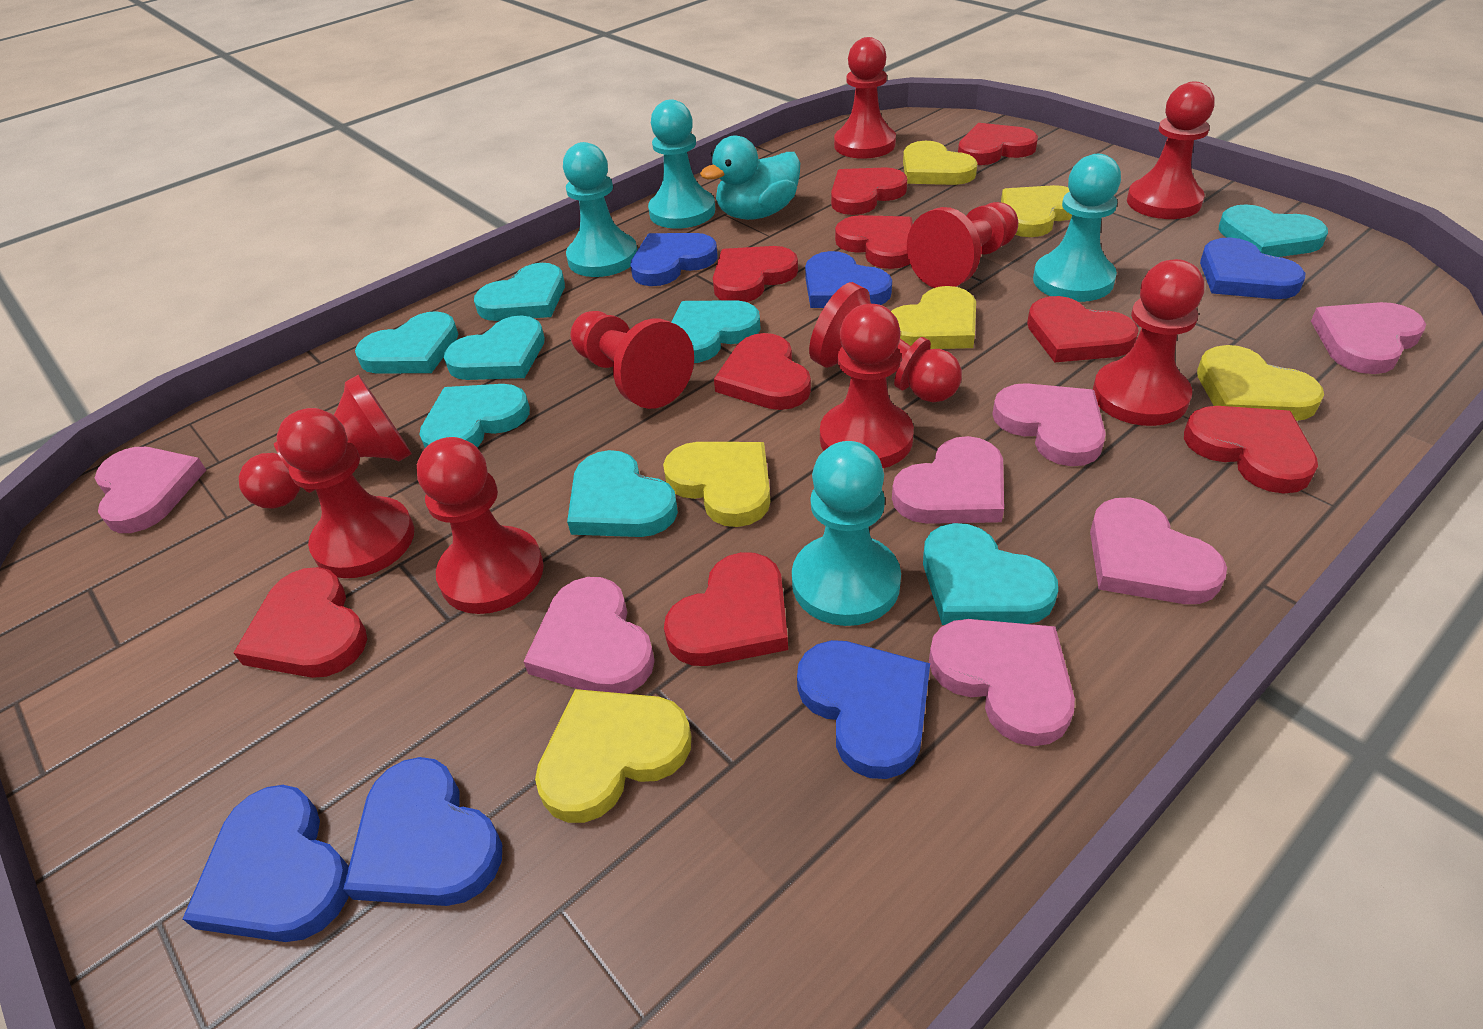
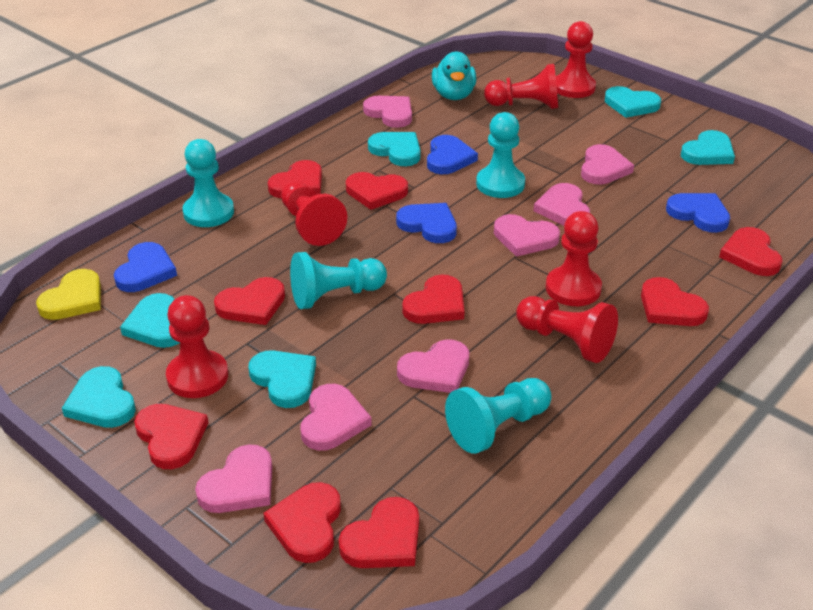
blue heart: [183,785,349,942] [343,757,502,906] [630,233,718,286] [797,640,930,779] [805,251,892,308] [1200,237,1305,299] = 6 -> [114,242,177,292] [396,203,457,243] [427,135,478,174] [666,193,730,233] = 4
red pawn: [239,375,412,509] [276,408,414,578] [417,437,544,614] [570,311,694,409] [809,282,962,402] [820,304,914,468] [834,37,896,159] [907,202,1018,288] [1093,259,1204,426] [1127,81,1214,219] = 10 -> [166,295,228,398] [281,181,347,246] [484,64,558,109] [516,296,618,363] [546,211,602,306] [556,21,596,98] = 6
turquoise heart: [355,311,458,374] [419,384,530,448] [444,316,545,380] [474,263,565,321] [567,450,678,537] [672,300,761,363] [923,523,1058,625] [1219,204,1328,257] = 8 -> [62,366,136,428] [120,293,180,348] [248,350,316,408] [368,132,421,166] [605,86,661,118] [681,130,735,165] = 6
yellow heart: [535,689,691,823] [663,442,770,527] [891,286,976,349] [903,141,978,185] [1001,185,1072,237] [1197,345,1324,421] = 6 -> [36,269,101,320] = 1

